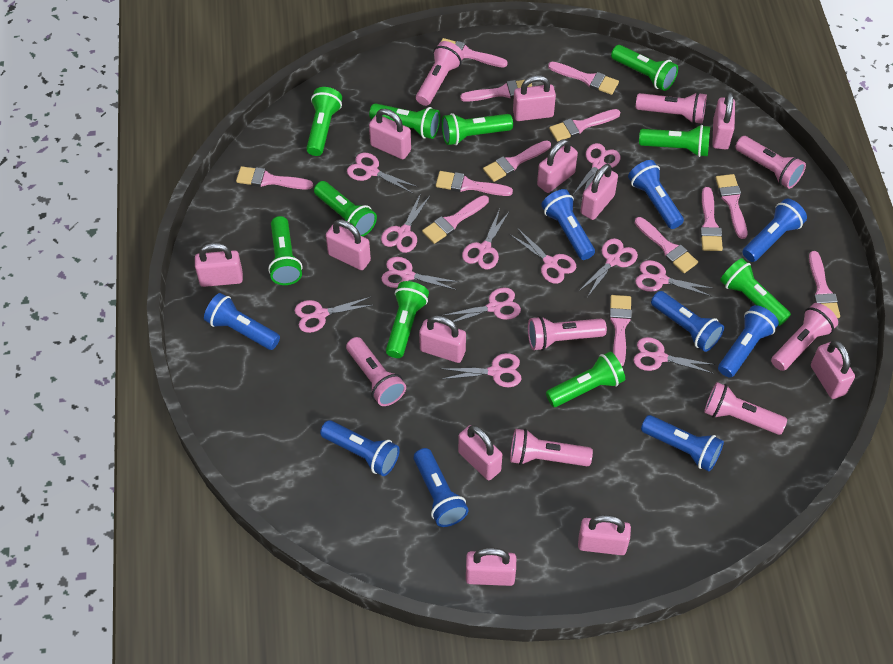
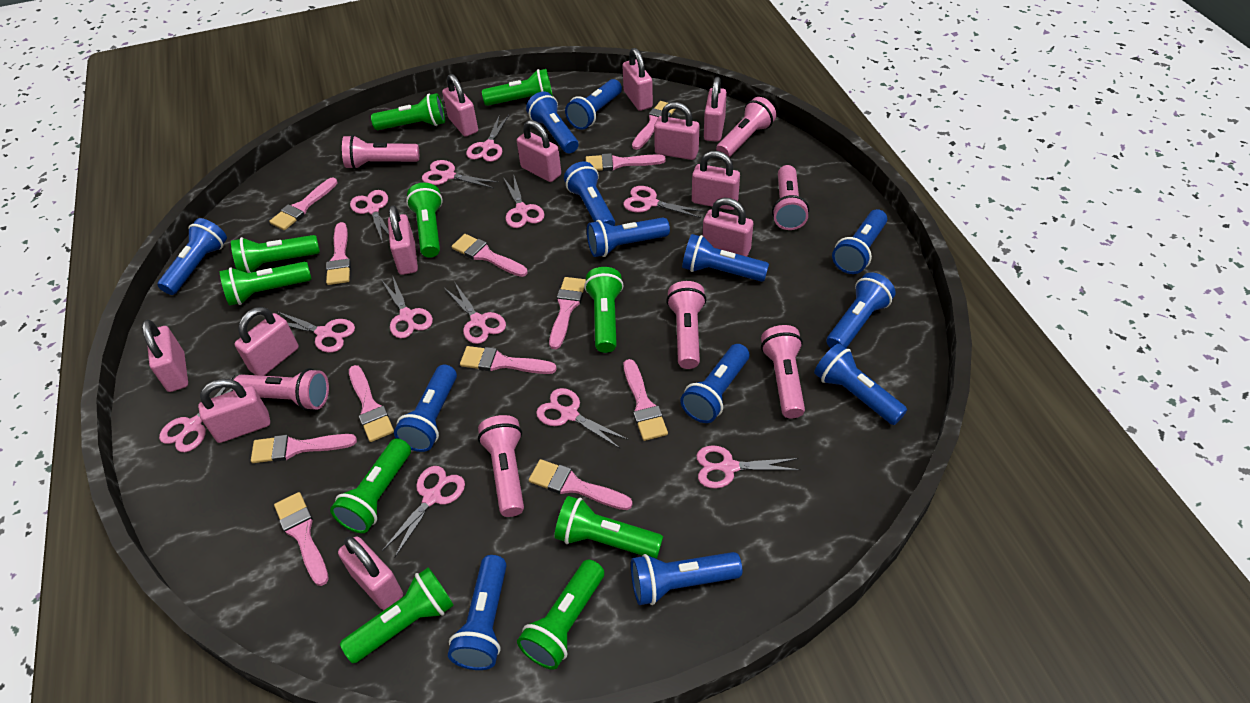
blue flashlight: [204,293,280,350] [320,420,400,476] [414,448,469,527] [541,189,595,260] [628,160,684,229] [641,415,724,471] [651,291,724,352] [718,305,779,378] [742,199,807,262] = 9 -> [157,218,227,295] [394,365,457,452] [448,555,507,670] [526,92,578,153] [564,161,615,226] [565,79,622,130] [587,218,670,257] [631,552,742,605] [680,344,749,423] [682,234,769,282] [814,344,907,425] [827,272,896,348] [832,209,887,274] = 13
pink brush: [236,166,313,190] [422,195,489,244] [436,171,513,196] [441,38,508,68] [460,80,532,102] [483,140,551,182] [548,62,619,95] [549,109,620,142] [609,295,632,366] [635,217,698,273] [700,187,723,251] [716,174,747,239] [809,251,840,318] = 13 -> [251,434,357,463] [269,178,337,230] [274,492,329,586] [326,222,351,285] [349,365,394,442] [451,234,528,277] [460,346,557,374] [529,459,633,510] [549,277,586,349] [586,153,666,171] [624,359,668,441] [632,101,676,150] = 12
pink flashlight: [346,337,406,406] [416,41,464,106] [510,429,593,466] [528,316,607,351] [636,92,707,124] [704,382,787,435] [735,136,806,189] [771,303,838,371] = 8 -> [233,368,329,411] [342,135,419,169] [478,415,524,517] [666,281,706,369] [716,97,777,158] [761,325,805,418] [772,165,809,230] = 7

